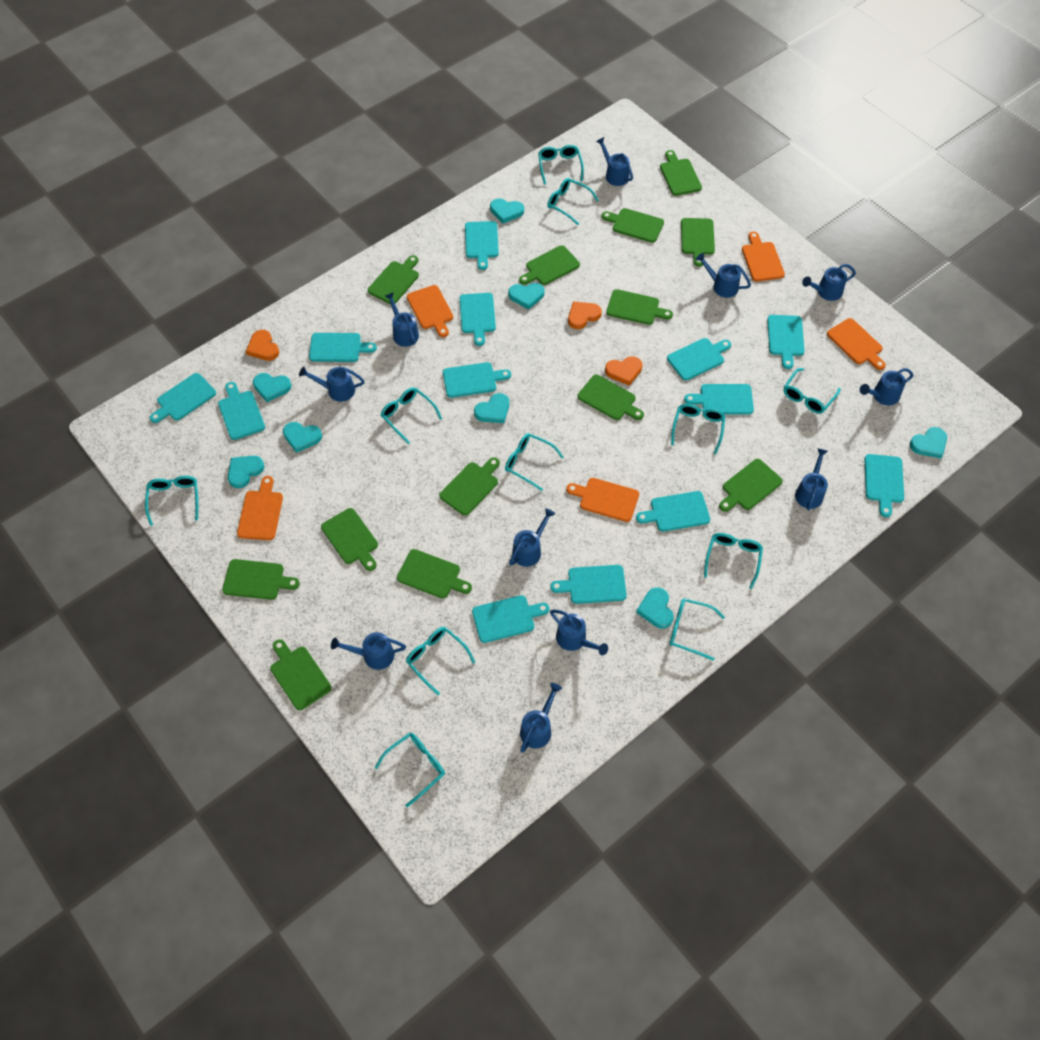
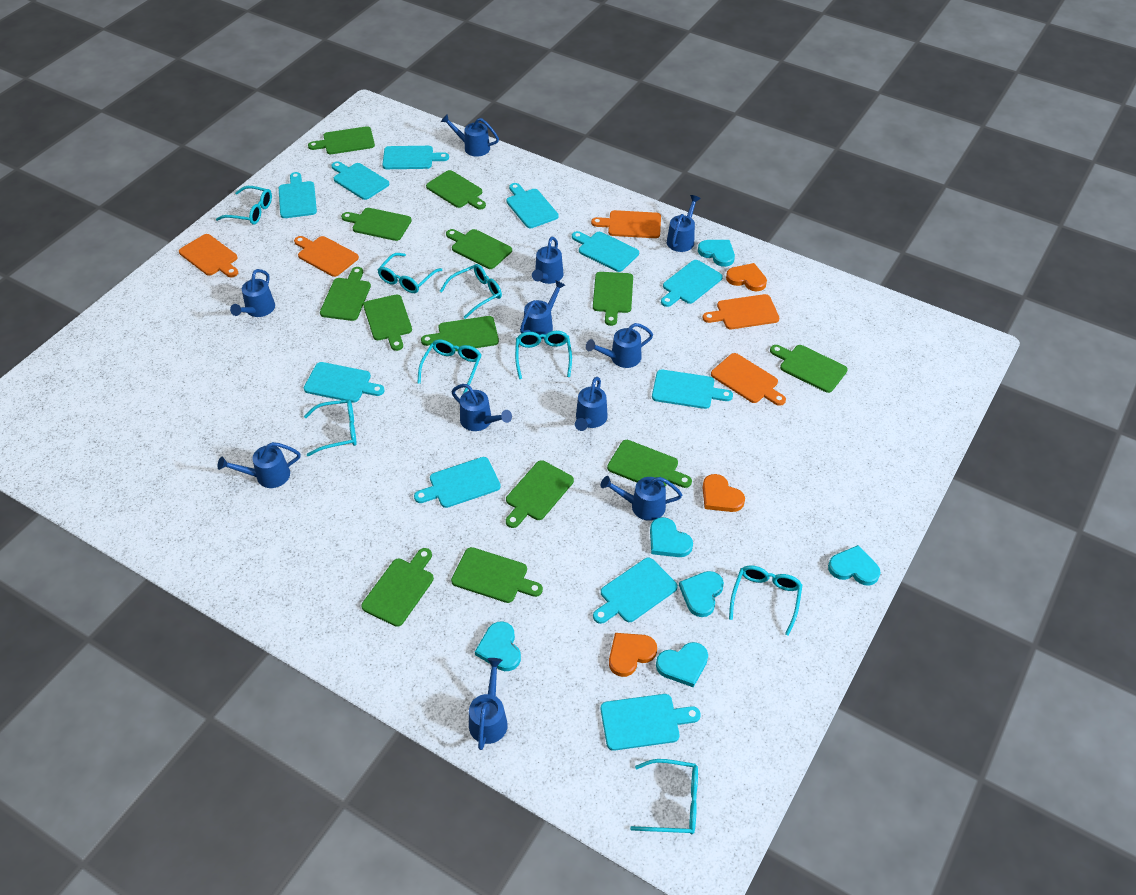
turquoise cutting board: [150,373,216,423] [218,382,265,440] [309,333,377,362] [443,362,511,398] [460,293,496,346] [465,221,499,270] [472,595,549,643] [550,565,627,604] [636,491,710,532] [667,338,731,381] [684,384,754,415] [767,315,805,369] [864,454,904,517] = 13 -> [279,172,317,218] [304,362,385,403] [331,161,389,200] [382,146,449,169] [414,457,501,508] [506,183,559,228] [572,231,639,272] [593,558,678,624] [601,694,701,751] [652,370,733,409] [661,260,723,307] = 11
turquoise glasses: [145,476,198,526] [375,733,445,807] [381,387,442,444] [406,627,475,695] [505,433,564,491] [538,145,584,185] [547,178,599,225] [669,598,725,660] [671,404,725,454] [704,533,763,589] [784,368,841,414] = 11 -> [216,186,272,225] [304,400,356,456] [378,253,442,293] [417,339,482,394] [440,264,502,319] [515,331,572,379] [630,759,698,834] [729,565,802,636] = 8
turquoise heart: [228,456,264,488] [253,373,291,402] [283,422,322,453] [474,393,509,423] [490,199,524,223] [508,283,545,310] [636,588,674,629] [910,427,947,458] = 8 -> [475,621,521,671] [650,517,693,557] [656,642,708,687] [679,571,724,617] [698,240,735,267] [828,545,881,586] = 6

